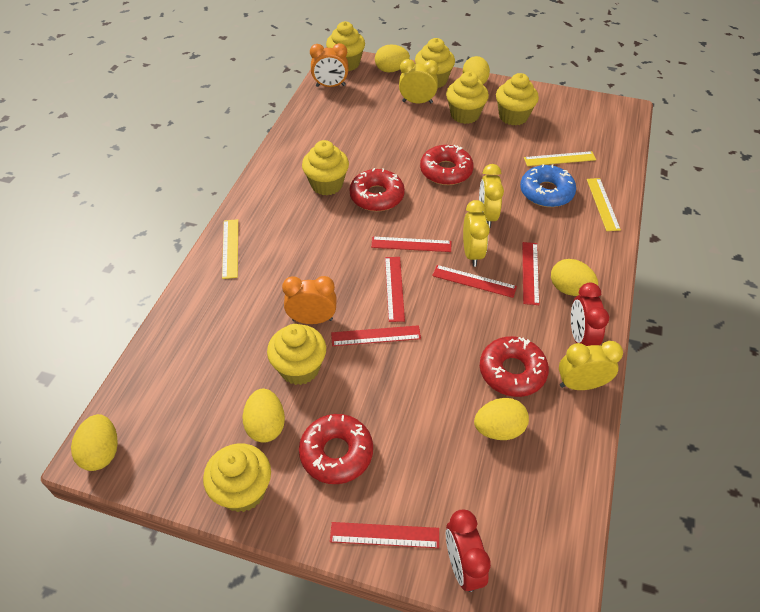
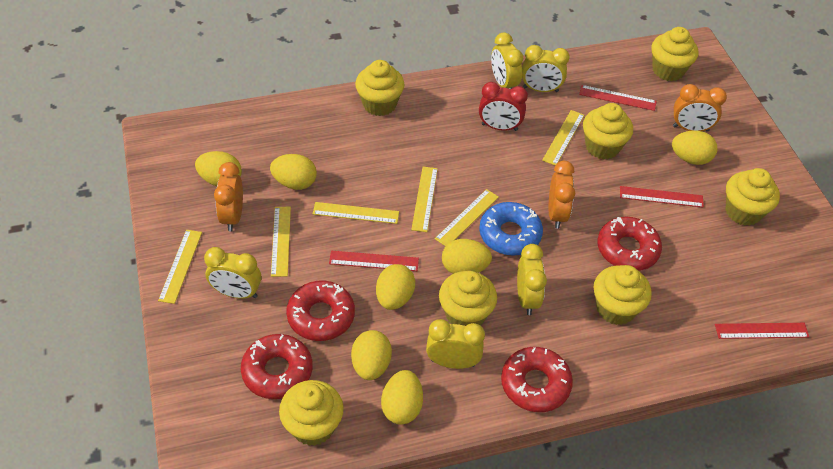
orange clock: [282,276,337,324] [310,43,349,87] = 2 -> [214,162,243,231] [549,161,575,229] [673,84,727,132] = 3
red clock: [446,509,491,592] [571,283,609,346] = 2 -> [479,82,528,131] = 1
red ruler: [330,522,439,548] [331,325,421,346] [371,236,451,252] [385,257,405,322] [432,265,517,298] [522,242,539,305] = 6 -> [329,251,419,271] [579,85,657,111] [620,186,704,208] [715,323,809,339] = 4
yellow clock: [399,59,439,103] [463,200,490,267] [479,164,504,228] [559,341,623,390] = 4 -> [204,247,261,299] [426,319,485,369] [491,32,523,89] [517,244,547,315] [522,45,570,92] = 5
yellow egg: [71,414,118,471] [243,388,285,443] [375,44,410,73] [463,56,490,84] [474,398,529,440] [551,259,598,296] = 6 -> [195,151,242,186] [270,154,317,190] [351,330,392,380] [376,264,415,310] [381,370,423,424] [442,239,492,274] [672,130,718,165] = 7
yellow ruler: [222,219,238,279] [524,151,596,166] [587,178,621,231] = 3 -> [158,230,202,304] [271,207,291,277] [313,202,399,224] [411,167,438,232] [435,189,499,246] [542,110,584,165] = 6

